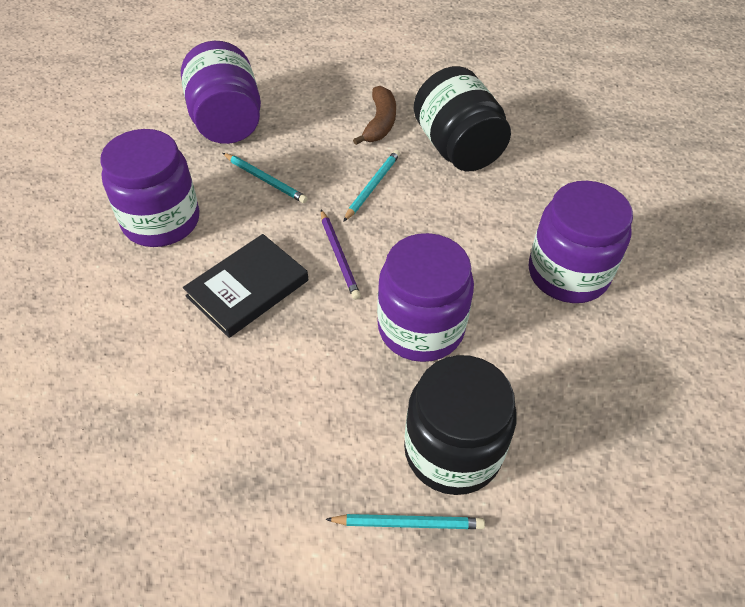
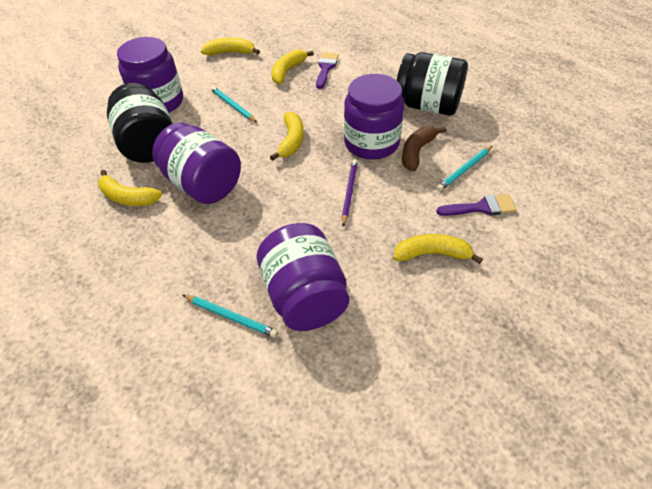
black book: [183,234,308,338] = 1 -> none = 0
purple brush: none = 0 -> [316,52,339,89] [436,194,516,216] = 2
yellow banana: none = 0 -> [98,170,162,206] [201,38,260,55] [270,112,304,161] [272,49,314,84] [394,234,483,264] = 5

